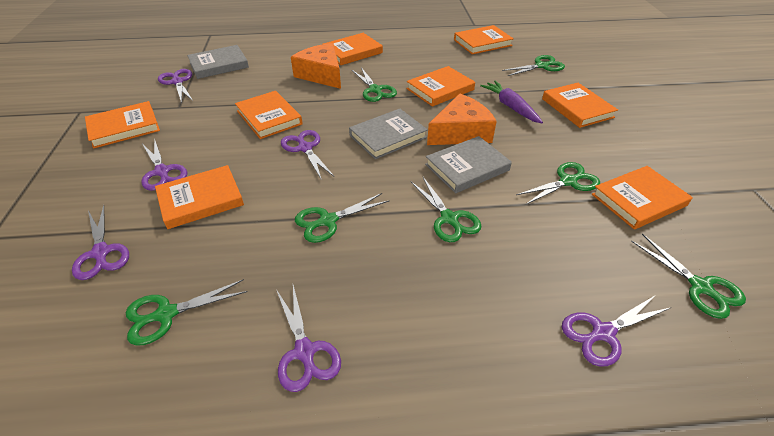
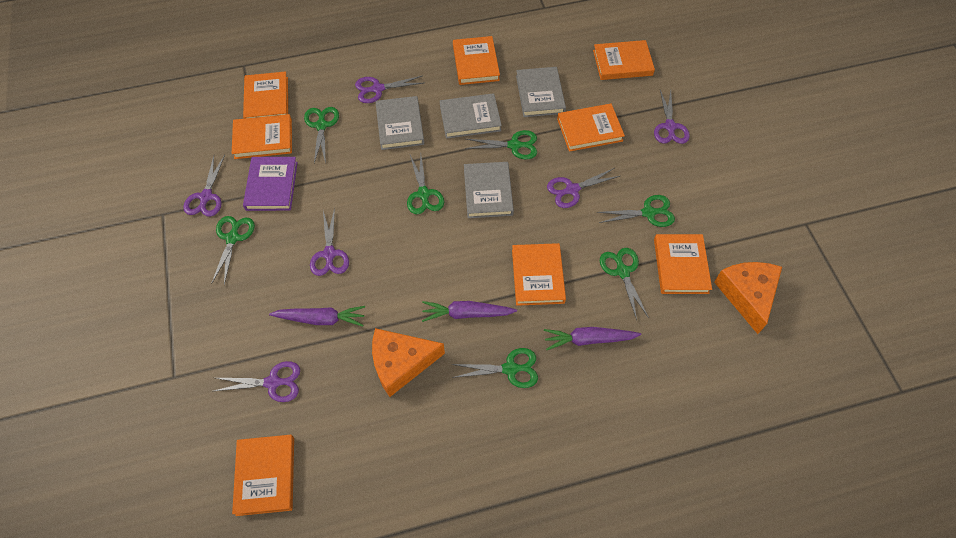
grey book: [187,45,249,79] [349,109,428,159] [425,136,512,193] = 3 -> [375,96,424,150] [440,93,502,139] [464,162,514,218] [516,67,566,117] = 4
purple book: none = 0 -> [243,157,298,211] = 1
purple carrot: [480,81,543,123] = 1 -> [269,306,365,326] [422,301,517,322] [544,327,641,350] = 3

